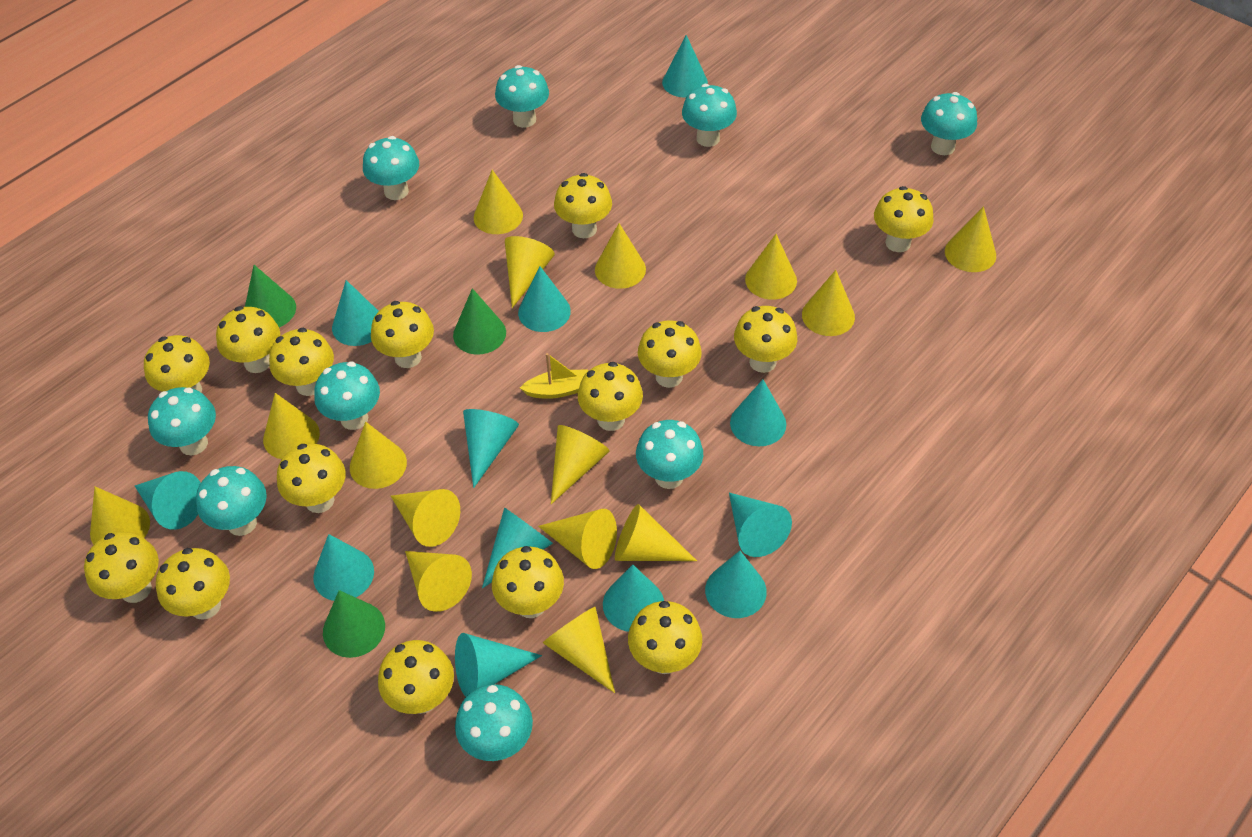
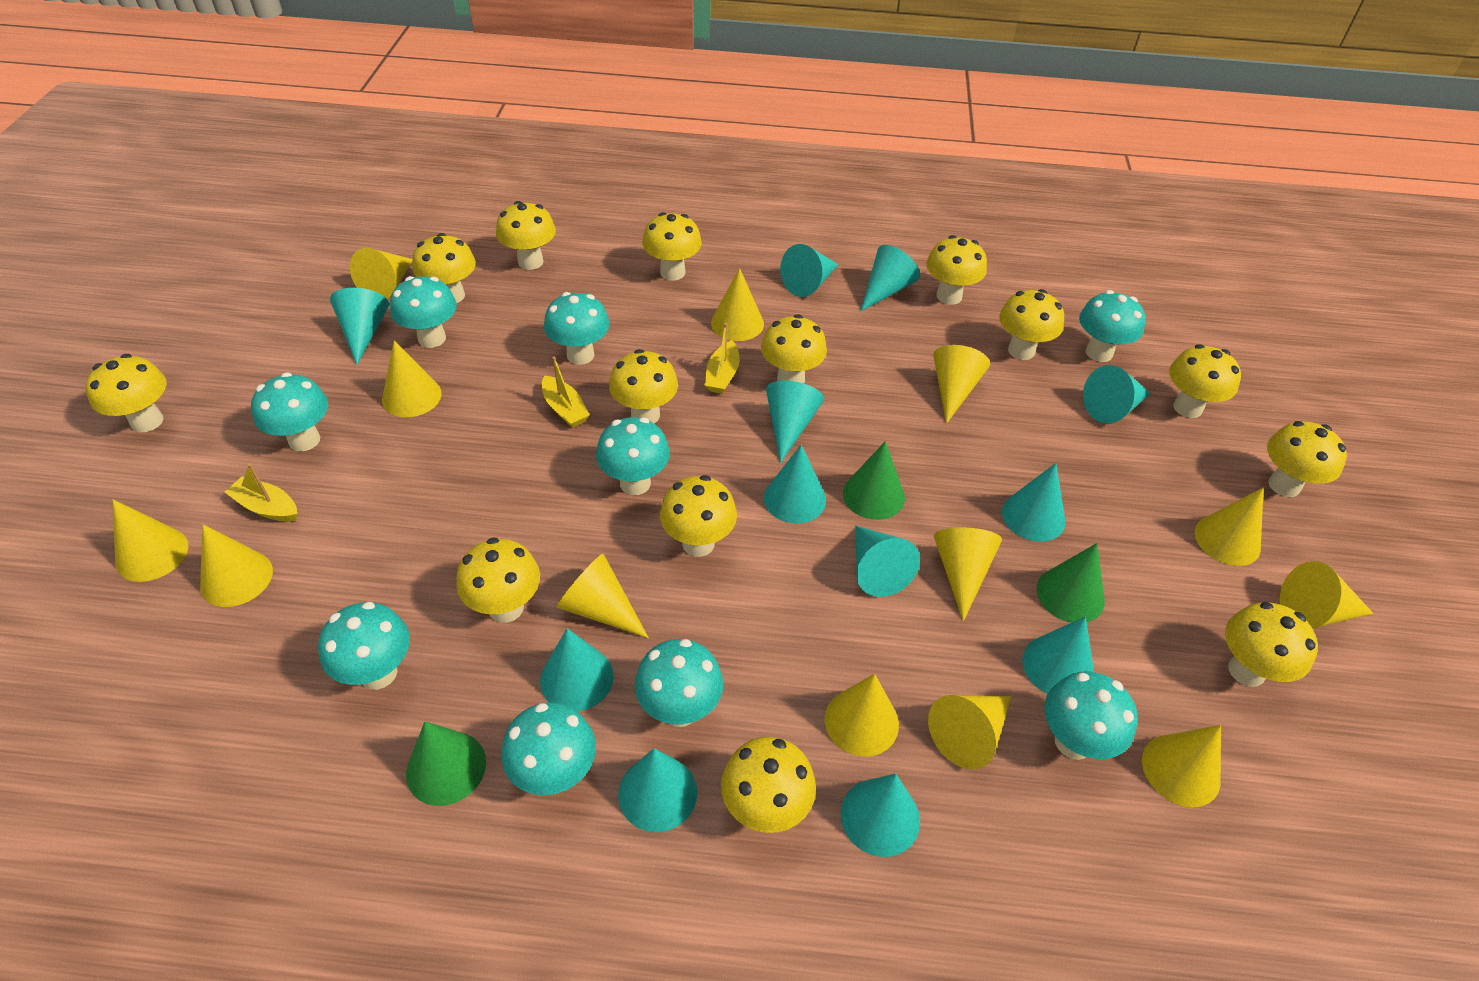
yellow boat: [520,353,588,399] = 1 -> [225,463,297,522] [542,357,590,428] [705,323,739,394] = 3
yellow cone: [90,486,150,545] [263,393,320,459] [350,422,407,489] [391,489,460,547] [405,551,472,612] [474,170,523,234] [505,236,555,308] [538,509,617,569] [543,607,615,693] [551,425,610,504] [595,223,646,289] [615,504,697,561] [745,234,797,300] [802,270,855,336] [945,206,996,272] = 15 -> [113,499,188,582] [200,524,273,607] [350,248,413,299] [382,340,442,417] [557,554,649,638] [711,268,764,341] [825,674,899,757] [928,695,1011,769] [933,345,990,424] [934,527,1002,621] [1142,725,1221,807] [1195,488,1264,566] [1280,561,1374,629] = 13
yellow mushroom: [84,532,159,603] [144,335,210,393] [156,548,230,620] [216,306,280,373] [269,328,334,396] [277,444,346,513] [371,301,434,368] [378,640,454,714] [492,546,564,618] [554,173,612,238] [578,362,643,431] [628,601,702,674] [638,320,702,388] [734,306,797,373] [874,186,934,252] = 15 -> [85,354,167,432] [412,233,476,303] [456,537,540,623] [496,201,556,270] [609,349,678,423] [642,212,702,281] [660,475,737,557] [721,737,816,833] [761,314,827,383] [926,235,987,305] [999,289,1064,360] [1169,344,1241,418] [1225,602,1318,687] [1267,421,1347,497] = 14

